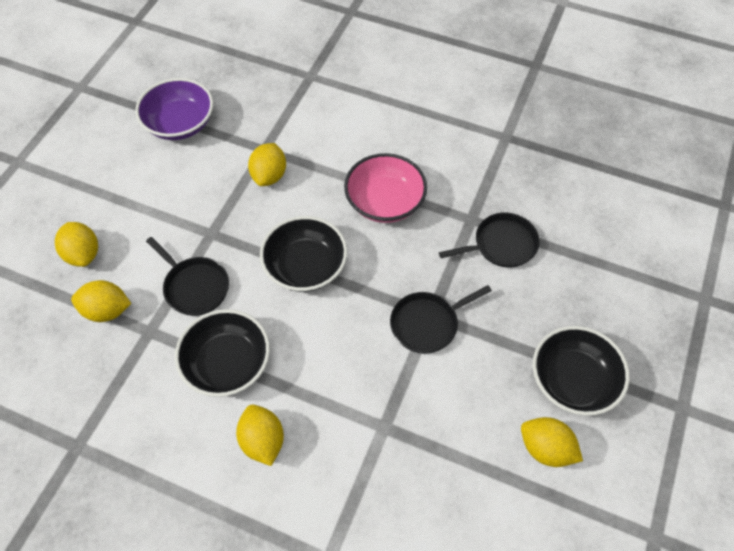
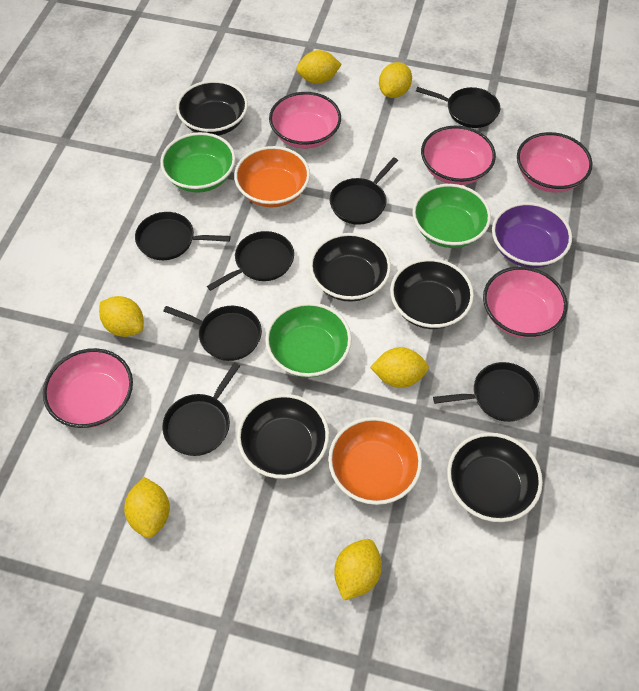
black bowl: [175,309,270,397] [260,216,347,292] [533,326,630,416] = 3 -> [176,80,248,136] [237,394,329,479] [309,233,391,302] [390,258,474,329] [447,433,543,522] = 5
black pan: [146,237,229,316] [390,285,492,354] [439,212,540,268] = 3 -> [135,212,230,260] [162,362,240,456] [163,306,262,361] [207,231,294,291] [330,157,398,225] [416,87,500,128] [433,362,540,422] = 7
green bowl: none = 0 -> [160,132,236,193] [265,302,352,378] [412,184,491,248] = 3
orange bowl: none = 0 -> [234,146,310,207] [328,417,422,505] = 2
pink bowl: [344,153,427,223] = 1 -> [43,348,133,428] [269,92,341,149] [421,126,496,185] [483,266,568,338] [517,132,593,192] = 5
yellow lemon: [55,222,98,267] [71,280,131,322] [236,405,284,466] [248,143,286,186] [521,417,583,467] = 5 -> [99,296,144,337] [124,477,170,538] [296,50,342,84] [334,539,382,600] [370,347,429,388] [379,62,412,98] = 6

